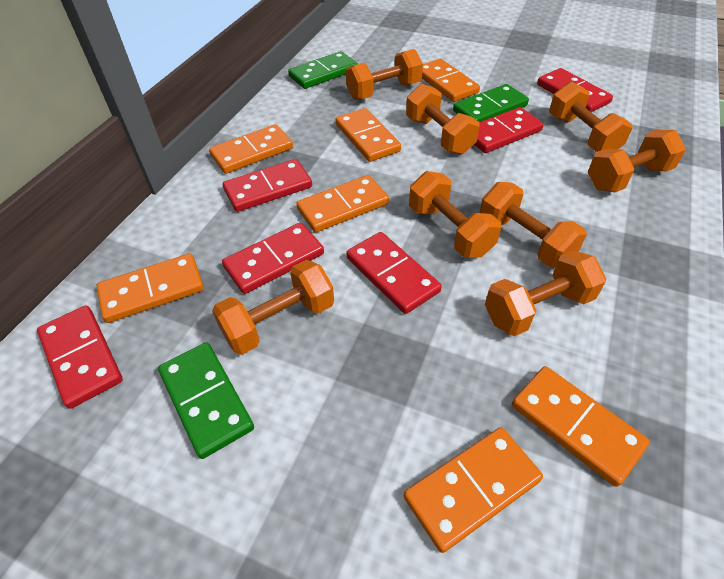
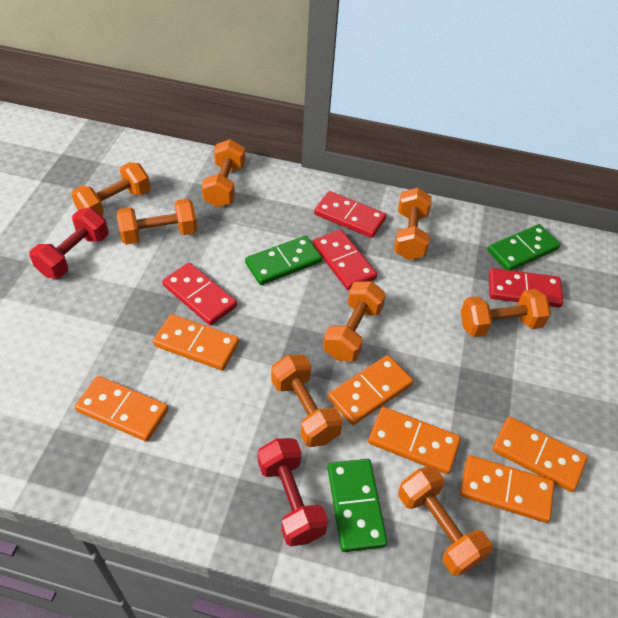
orange domino: [96,253,204,323] [209,124,293,174] [296,175,389,233] [335,108,401,162] [404,427,543,553] [422,59,480,102] [512,366,650,487] = 7 -> [75,376,168,442] [153,314,239,370] [328,355,413,425] [368,407,461,474] [460,455,554,523] [492,417,588,492] = 6
red domino: [37,305,123,409] [222,223,324,294] [223,159,312,212] [346,232,442,314] [474,107,544,153] [537,68,613,112] = 6 -> [162,263,237,326] [313,230,377,290] [314,191,387,238] [489,268,564,308] = 4
red dumbbell: none = 0 -> [29,208,108,278] [258,438,328,546] = 2

